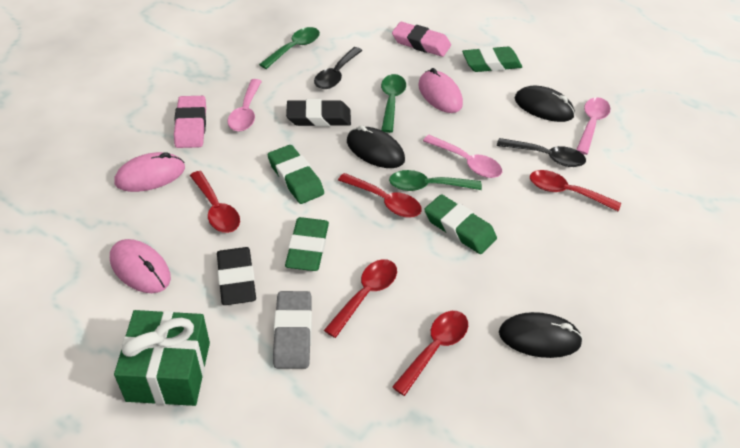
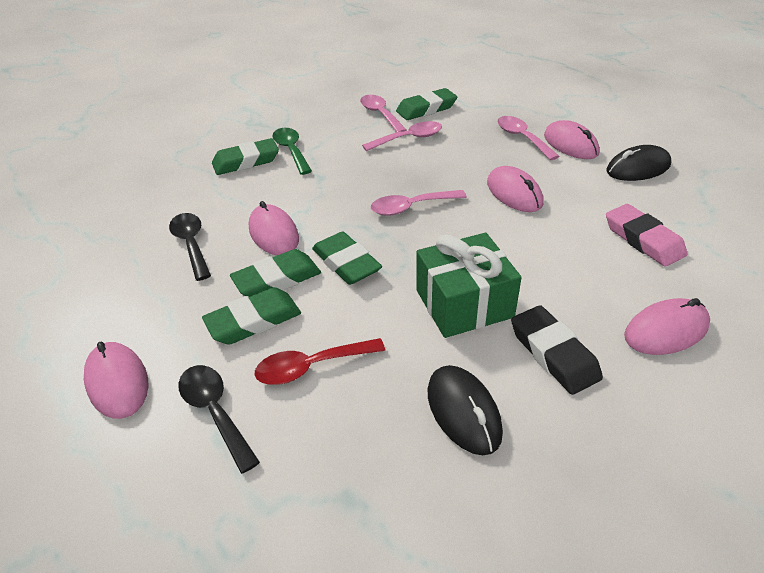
black eraser: [217,247,256,305] [286,99,351,127] = 2 -> [511,305,603,395] = 1
black mouse: [347,125,405,168] [499,312,583,358] [515,85,575,122] = 3 -> [428,365,503,455] [607,145,671,181] = 2
green eraser: [268,145,324,204] [285,217,329,271] [424,194,497,254] [462,47,522,72] = 4 -> [202,287,301,345] [212,138,279,175] [230,249,321,297] [312,232,382,285] [396,88,457,120] = 5
green spoon: [259,27,320,69] [381,74,406,133] [389,170,482,191] = 3 -> [272,128,312,175] = 1
grey eraser: [273,291,312,369] = 1 -> none = 0
pink eraser: [174,96,206,148] [392,22,451,57] = 2 -> [606,204,687,267] = 1
pink mouse: [110,239,171,293] [115,152,185,192] [418,68,463,113] = 3 -> [84,342,149,419] [248,201,299,255] [487,166,543,212] [544,120,600,159] [624,298,710,355] = 5
pink spoon: [227,79,262,131] [423,135,502,178] [576,97,611,155] = 3 -> [360,95,407,132] [362,121,442,151] [371,190,467,215] [497,116,560,160] = 4
red spoon: [190,171,240,233] [324,259,397,338] [338,173,422,217] [392,311,468,396] [530,170,621,211] = 5 -> [255,338,385,385] = 1

